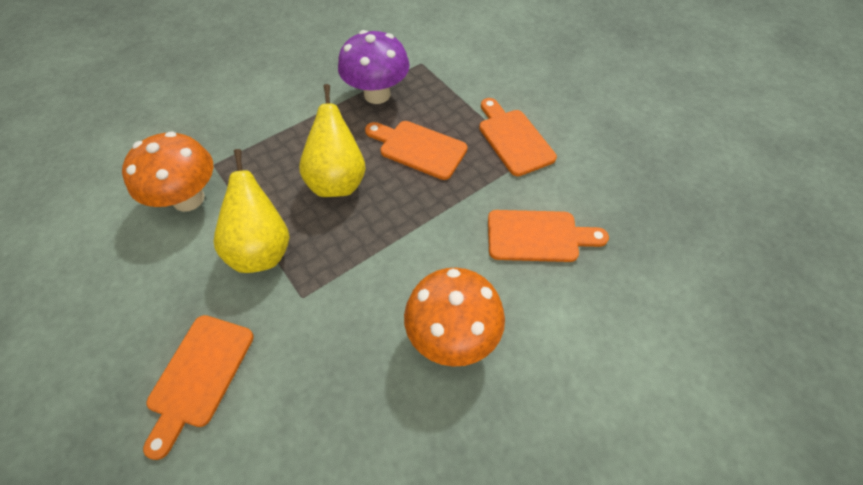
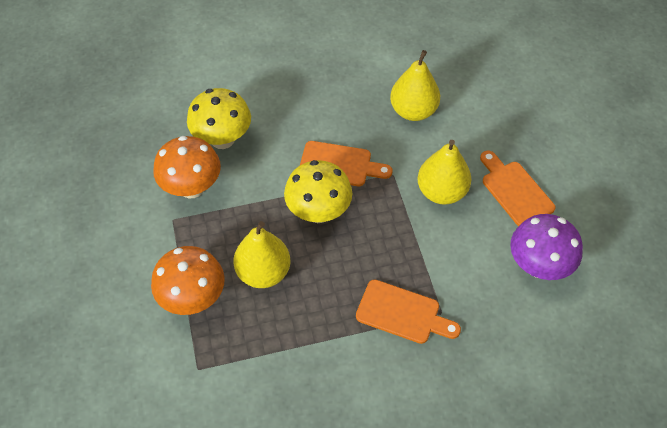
orange cutting board: [143,315,254,460] [365,121,468,180] [479,98,557,176] [488,210,609,262] = 4 -> [300,141,392,186] [356,279,461,344] [480,151,556,226] = 3
yellow mushroom: none = 0 -> [187,88,251,149] [284,160,353,223] = 2
yellow pear: [214,149,290,273] [299,84,366,197] = 2 -> [233,221,291,288] [390,50,440,121] [418,140,471,205] = 3

